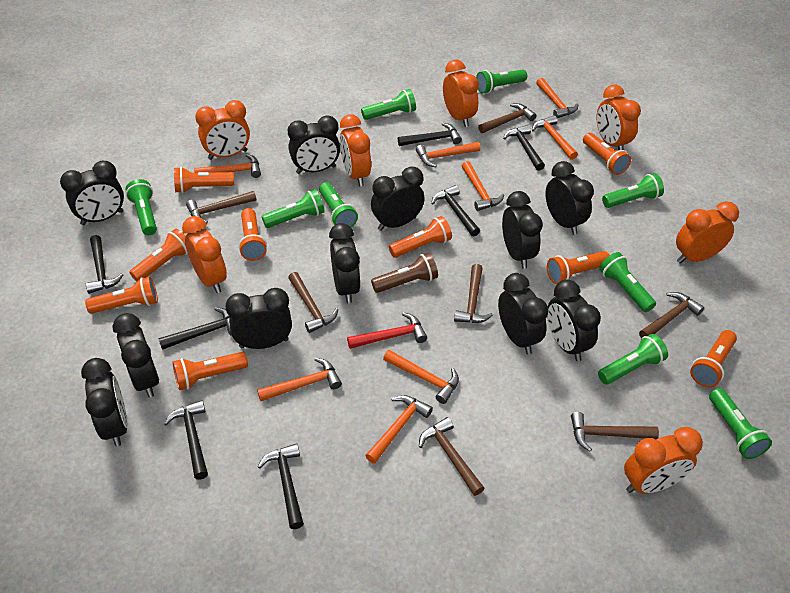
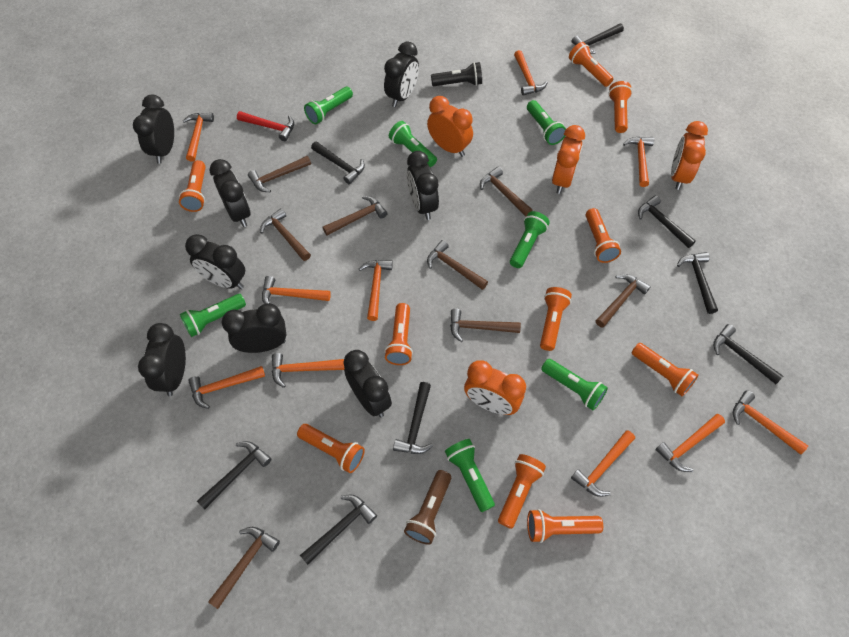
black clock: [60,161,124,225] [81,358,128,446] [112,313,159,398] [226,288,292,349] [287,115,340,174] [329,223,361,304] [371,167,425,231] [498,273,548,354] [502,191,543,269] [545,161,594,235] [547,279,601,361] = 11 -> [133,95,174,164] [138,323,186,396] [185,234,245,289] [209,159,251,227] [222,303,286,353] [343,350,392,417] [384,41,419,107] [407,151,439,220] = 8
black flashlight: none = 0 -> [431,62,482,86] = 1
black hammer: [86,235,123,294] [158,307,232,350] [164,400,208,480] [258,443,304,529] [398,123,462,146] [431,185,480,236] [503,125,545,171] = 7 -> [197,441,272,509] [300,494,377,565] [311,141,365,184] [393,382,433,454] [572,24,624,54] [638,195,696,248] [677,252,718,314] [713,324,783,384] = 8
brown hammer: [186,191,257,224] [288,272,338,333] [419,417,485,496] [454,264,493,323] [478,103,537,133] [571,412,659,451] [639,292,704,338] = 7 -> [208,527,280,609] [248,156,311,192] [260,208,311,261] [323,196,388,235] [427,240,488,290] [450,309,521,342] [480,167,532,217] [596,274,651,328] = 8
green flashlight: [126,179,157,235] [262,189,325,228] [319,182,358,227] [361,89,416,120] [476,69,527,93] [598,334,668,384] [599,252,656,312] [602,173,664,208] [709,388,772,459] = 9 -> [180,294,246,337] [304,87,353,124] [389,121,437,167] [445,439,495,512] [510,211,550,268] [527,100,566,145] [541,359,608,410] = 7
orange clock: [182,216,227,293] [195,100,250,160] [340,114,371,187] [443,60,479,127] [596,85,641,150] [624,427,703,494] [676,201,739,264] = 7 -> [427,96,473,157] [464,360,526,415] [552,125,585,194] [671,121,708,190] = 4
orange flashlight: [85,277,158,314] [130,229,188,281] [173,352,248,390] [174,167,234,193] [238,208,267,261] [389,216,452,258] [547,251,610,284] [583,133,631,175] [690,330,737,387] = 9 -> [179,160,206,212] [297,424,365,473] [384,303,413,365] [498,454,546,529] [527,509,603,543] [540,287,572,351] [569,42,613,87] [586,208,621,263] [608,81,632,133] [632,343,699,396] = 10
orange hammer: [194,154,261,178] [257,358,342,401] [365,395,433,464] [383,350,459,404] [416,142,480,167] [462,161,504,211] [532,115,578,160] [536,78,578,118] = 8 -> [183,113,214,162] [188,366,265,409] [262,276,331,304] [272,353,344,388] [359,260,393,321] [514,50,548,96] [571,430,635,497] [623,137,654,187] [655,414,725,472] [733,390,808,455] = 10

